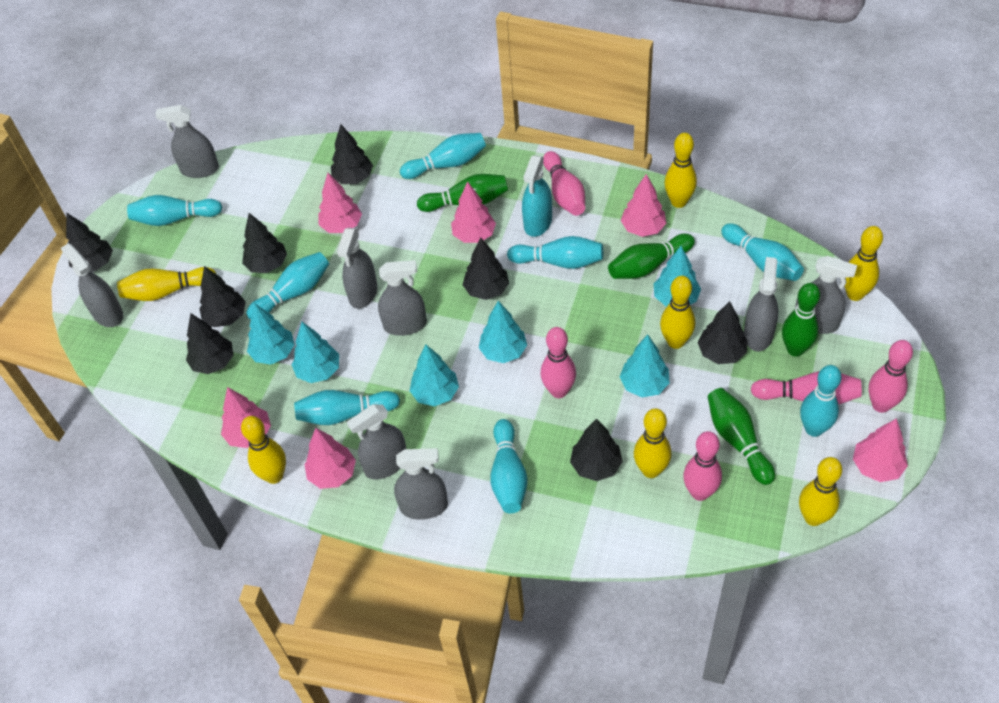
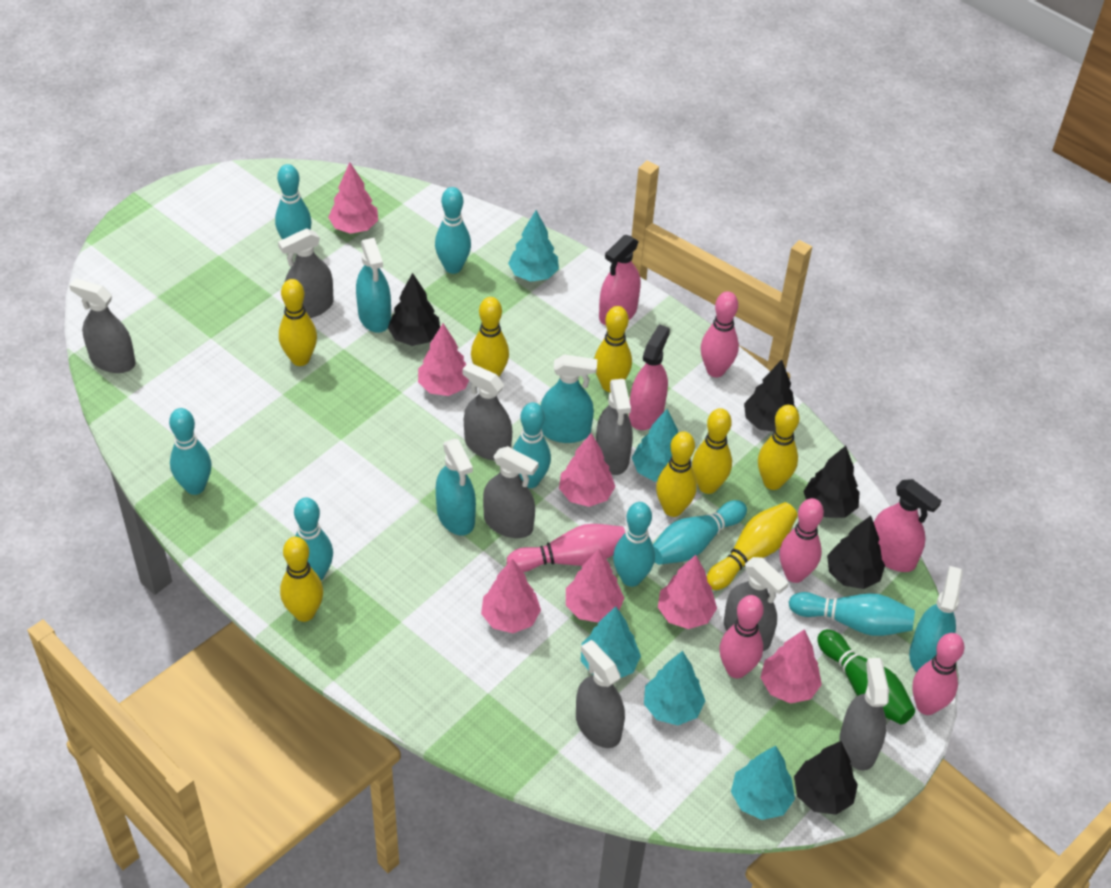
black tree: [66,213,113,272] [186,313,233,374] [199,266,246,327] [242,213,287,273] [331,124,373,184] [463,237,509,300] [570,418,623,481] [698,301,747,364] = 8 -> [388,273,440,346] [744,360,798,432] [794,741,858,815] [803,446,859,518] [827,516,885,589] = 5
green bowling pin: [417,174,508,212] [608,234,695,279] [707,388,775,485] [782,283,820,357] = 4 -> [817,629,915,724] = 1
pink spray bottle: none = 0 -> [599,235,641,326] [629,324,670,430] [874,479,942,572] = 3
pink tree: [221,387,271,448] [305,428,356,489] [318,173,362,233] [451,182,496,243] [621,174,666,237] [853,418,908,482] = 6 -> [328,162,378,234] [418,323,469,396] [481,559,541,633] [559,433,615,507] [566,549,624,622] [658,555,717,629] [760,629,822,704] = 7
turquoise spray bottle: [522,156,552,237] = 1 -> [356,238,391,333] [436,438,476,536] [541,354,597,443] [909,566,963,672] = 4
turquoise tree: [247,303,295,364] [292,322,339,383] [410,345,459,406] [479,301,527,363] [620,335,670,397] [654,246,701,307] = 6 -> [508,210,559,282] [581,606,641,678] [632,409,678,482] [644,651,705,725] [731,746,795,820] = 5
yellow bowling pin: [117,267,216,301] [241,416,286,484] [634,408,671,478] [660,276,695,349] [665,133,697,208] [799,457,842,526] [844,226,883,301] = 7 -> [279,279,317,366] [280,537,323,622] [471,297,509,377] [594,306,632,392] [656,431,697,517] [692,408,732,494] [707,502,798,590] [758,405,799,490] = 8

